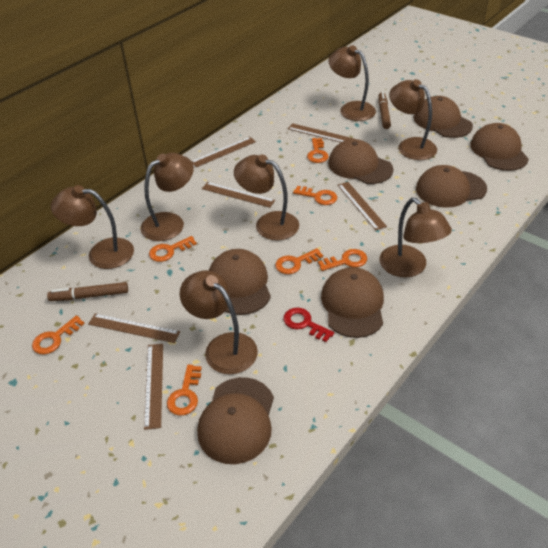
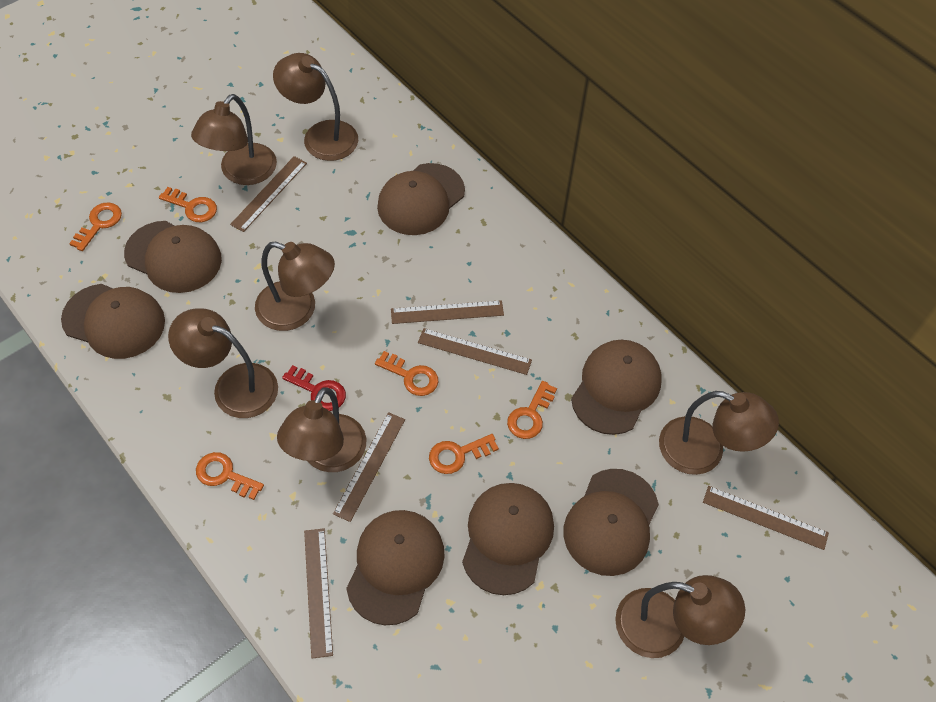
brown marker: [47,282,128,301] [378,92,391,129] = 2 -> none = 0
orange key: [32,315,85,354] [149,236,197,262] [167,365,202,416] [275,248,323,274] [293,186,337,205] [307,138,329,163] [318,249,367,271] = 7 -> [69,202,122,251] [159,187,217,222] [196,452,264,500] [375,351,438,396] [429,434,499,474] [507,381,557,439] = 6

